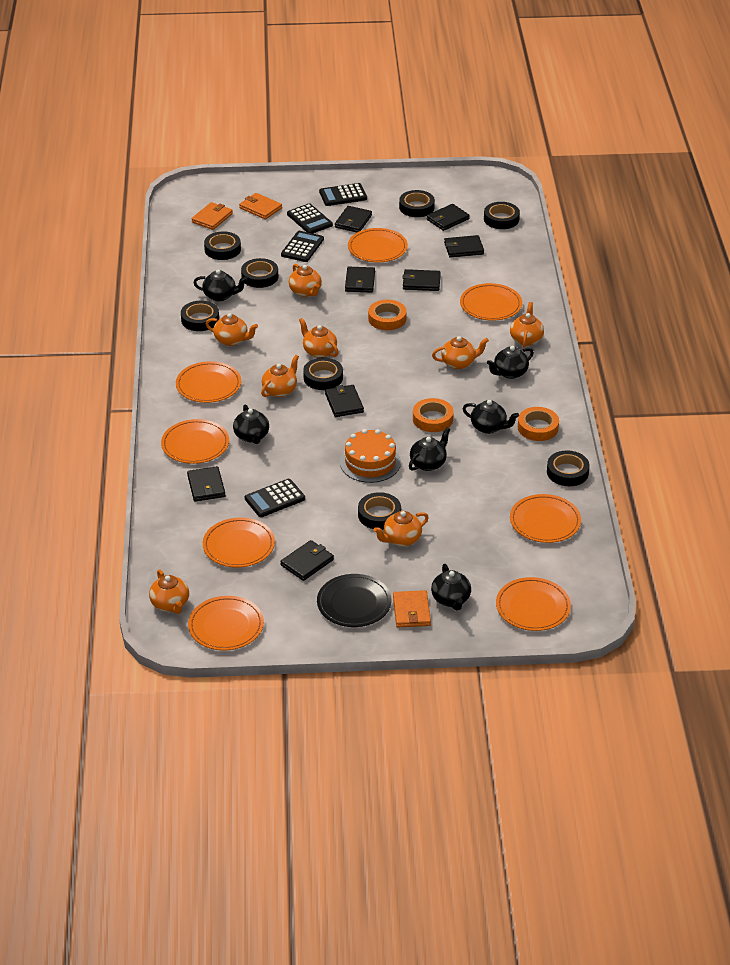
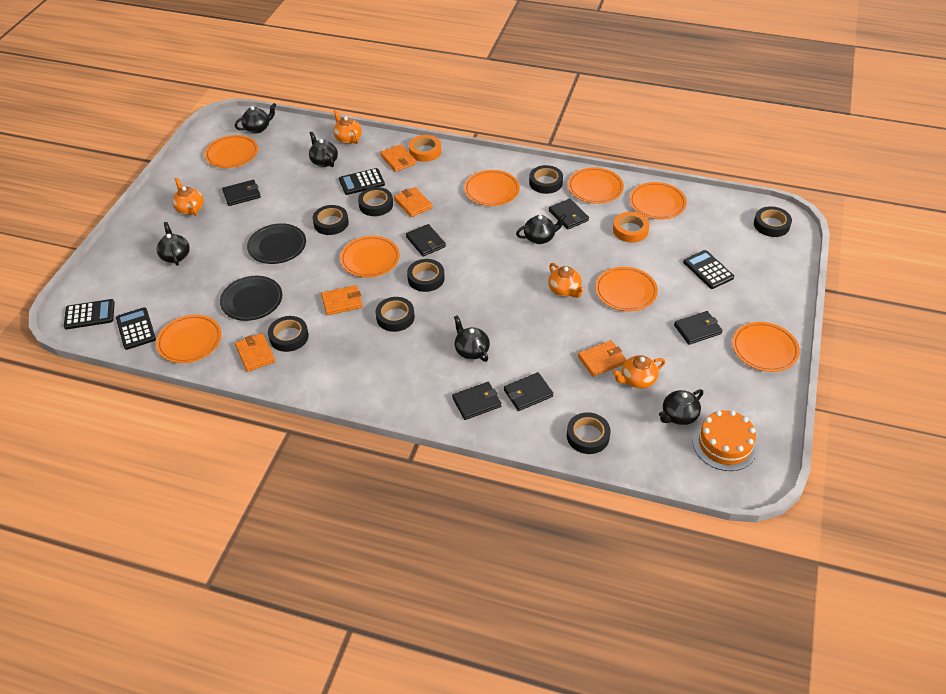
black plate: [317,574,391,627] = 1 -> [220,276,282,321] [247,223,306,264] = 2
black wallet: [187,466,226,501] [280,540,334,581] [325,385,364,417] [335,206,372,232] [345,267,375,293] [402,269,441,291] [426,204,470,231] [444,235,484,257] = 8 -> [222,180,261,206] [406,224,446,257] [452,382,501,420] [504,372,553,411] [549,199,589,230] [674,311,723,345] = 6
orange tape: [368,300,407,330] [413,398,454,432] [518,407,559,441] = 3 -> [409,135,441,162] [613,212,650,243] = 2
orange teapot: [149,569,189,614] [206,313,258,346] [261,355,299,397] [289,264,322,297] [299,318,339,358] [373,511,429,546] [432,336,489,369] [510,302,544,348] = 8 -> [172,177,204,216] [333,110,362,144] [548,263,585,298] [613,355,665,389] = 4
orange wallet: [191,202,233,230] [239,193,282,219] [393,590,431,627] = 3 -> [235,333,275,372] [321,285,363,316] [380,144,416,172] [394,187,433,217] [578,340,627,377] = 5

